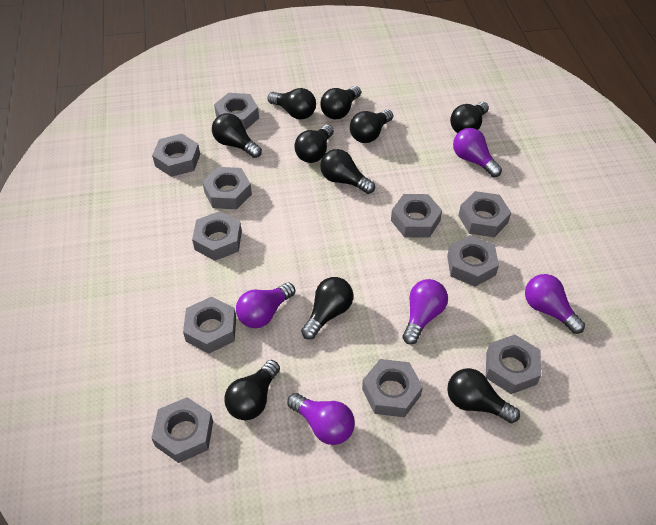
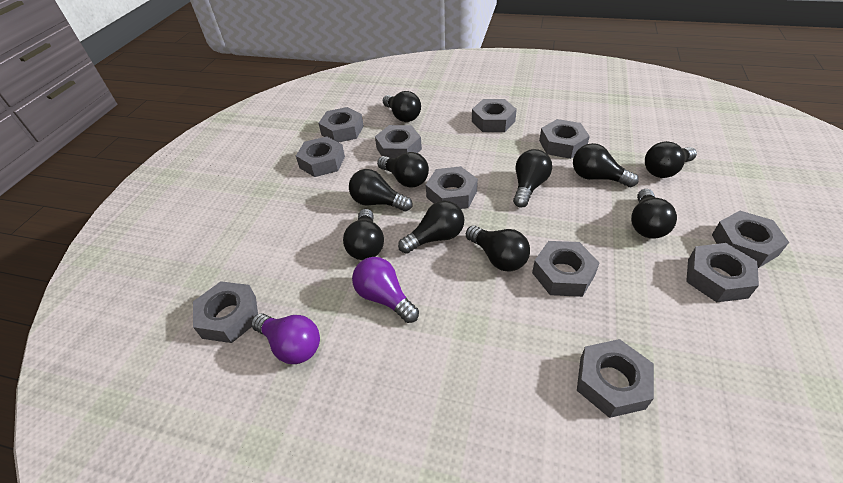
purple light bulb: [236,283,295,328] [287,393,355,445] [402,279,448,345] [453,128,502,177] [525,274,585,334] = 5 -> [251,313,320,364] [352,257,419,323] = 2

